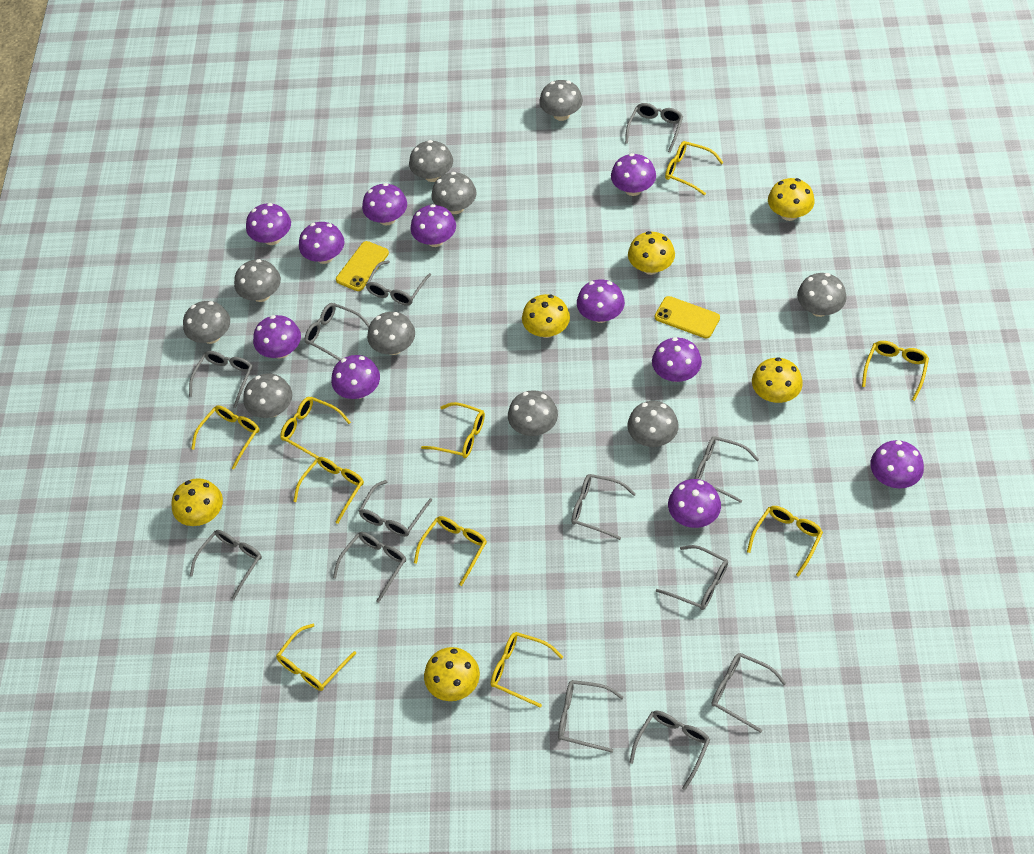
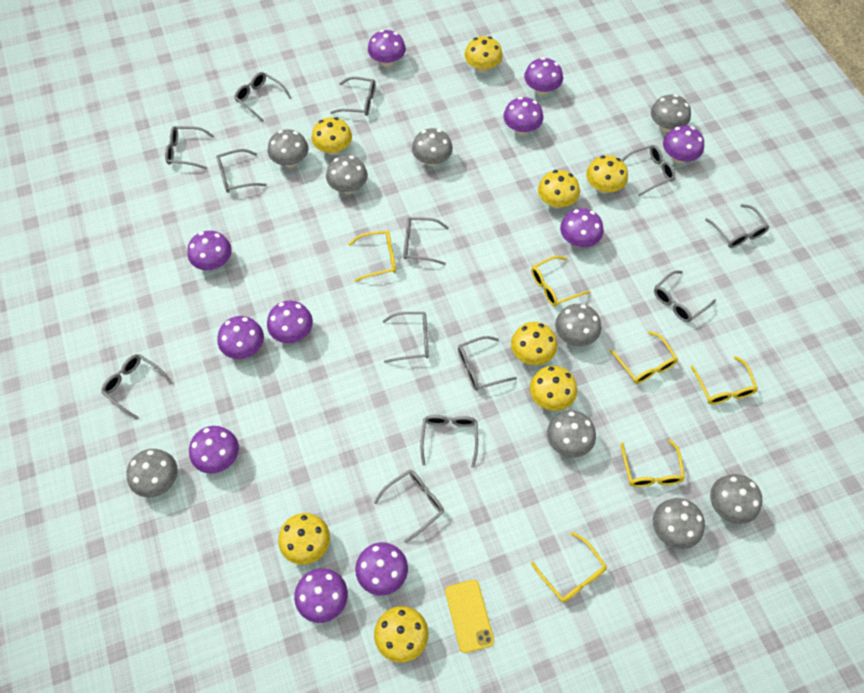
grey mushroom: [183,301,230,344] [234,259,281,302] [243,374,292,418] [367,312,415,355] [409,140,453,182] [431,172,477,214] [508,390,558,436] [539,80,583,121] [627,401,679,447] [797,273,846,317] = 10 -> [126,449,178,497] [268,129,308,167] [326,155,368,194] [412,128,453,166] [547,410,596,458] [555,304,601,346] [651,94,691,132] [653,498,705,549] [710,474,762,524] = 9
yellow glasses: [191,405,260,469] [276,624,356,691] [280,397,351,458] [293,457,364,524] [414,516,487,586] [421,402,485,458] [491,632,563,708] [665,141,724,195] [747,506,823,577] [862,341,929,401] = 10 -> [348,231,396,282] [531,256,590,306] [531,532,607,603] [610,331,678,384] [621,439,685,487] [690,356,758,404] = 6
yellow mushroom: [171,478,223,526] [424,647,480,701] [522,294,570,338] [628,231,675,275] [752,357,803,403] [768,178,815,221] = 6 -> [278,513,330,565] [312,117,352,155] [374,606,429,663] [464,36,503,73] [511,322,557,365] [530,366,577,411] [538,170,580,208] [586,155,628,194] = 8
yellow phone: [336,241,389,291] [655,296,720,338] = 2 -> [445,580,494,653] = 1

